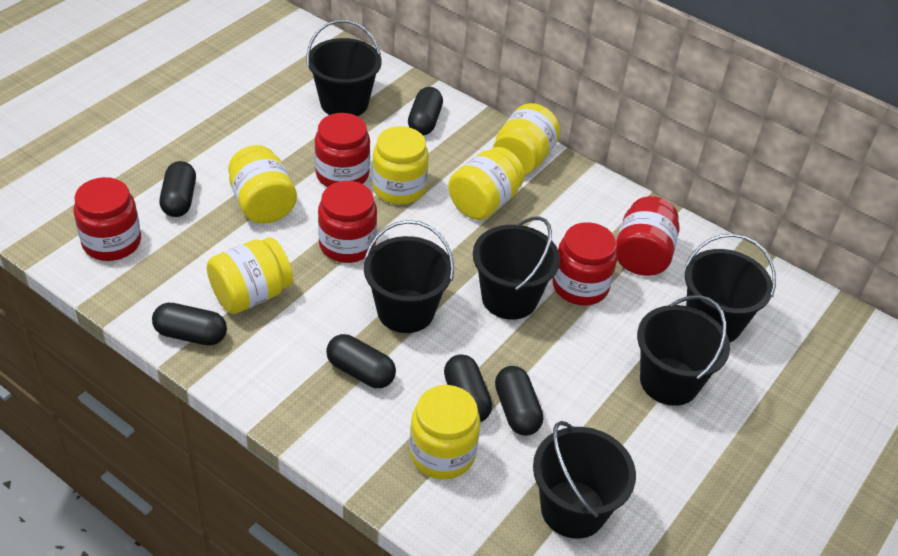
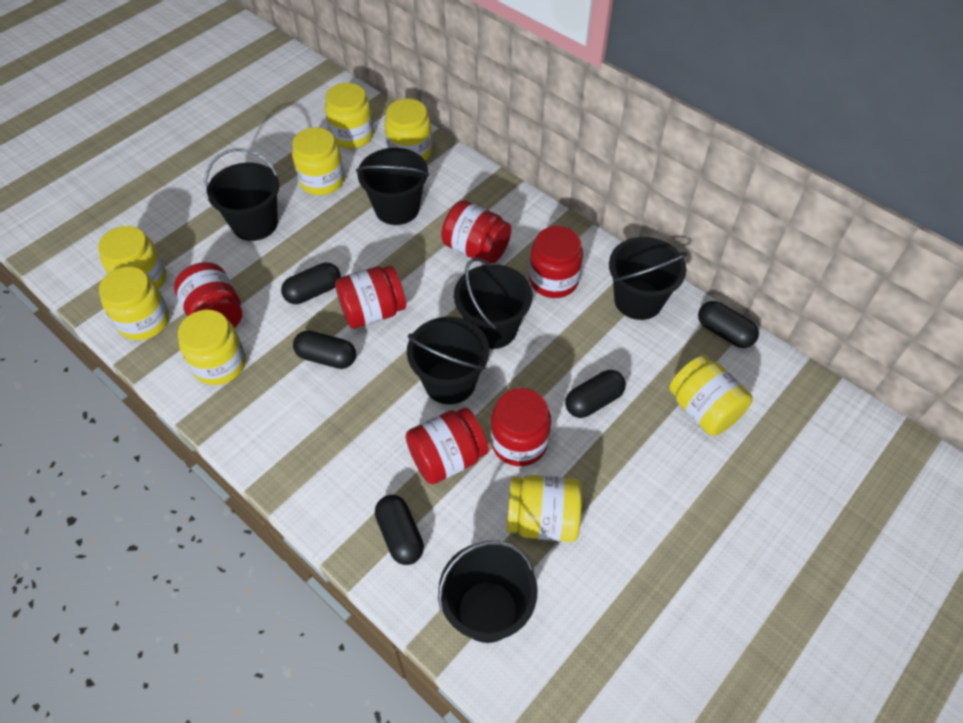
black capsule: [152,303,227,346] [160,161,196,217] [326,334,396,388] [408,87,443,135] [444,354,492,422] [495,366,543,436] = 6 -> [281,263,341,304] [293,330,356,369] [375,495,424,565] [565,370,626,418] [698,301,759,348] = 5
red jar: [74,177,141,261] [315,113,370,187] [318,181,377,263] [552,222,618,305] [616,196,679,276] = 5 -> [174,262,242,328] [335,265,406,329] [406,407,488,484] [441,200,511,264] [491,388,551,466] [529,226,583,298] = 6
yellow jar: [207,237,293,314] [228,145,297,224] [372,126,429,205] [409,385,481,479] [448,147,525,220] [493,103,561,175] = 6 -> [98,226,166,289] [99,267,169,340] [178,310,246,385] [292,127,344,195] [325,83,374,149] [385,99,432,160] [507,475,582,542] [669,355,753,436] = 8

